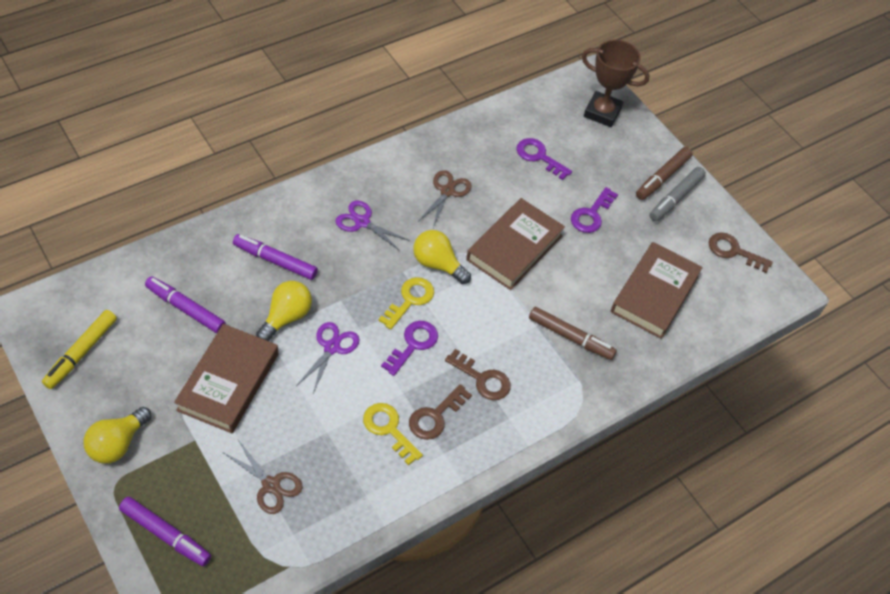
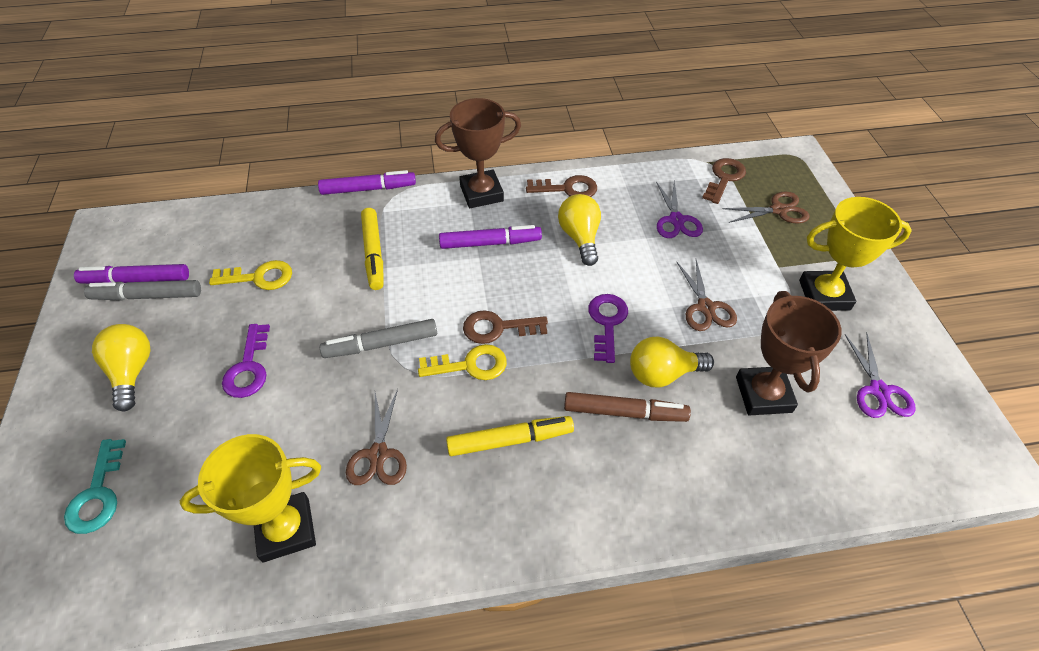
brown book: [174,324,278,433] [466,198,565,290] [611,242,703,339] = 3 -> none = 0
brown marker: [529,307,617,360] [636,147,693,200] = 2 -> [564,392,691,422] = 1
brown scissors: [224,440,303,514] [419,170,472,228] = 2 -> [346,389,407,485] [676,259,737,331] [722,191,809,224] = 3
brown trophy: [582,40,649,127] = 1 -> [435,98,521,208] [736,291,842,415] = 2
grey marker: [649,167,706,221] = 1 -> [84,280,201,301] [320,319,437,358] = 2
purple key: [381,321,438,376] [516,138,572,180] [571,187,618,233] = 3 -> [222,324,270,398] [588,294,628,363] = 2
turquoise key: none = 0 -> [64,439,126,534] = 1
yellow marker: [42,310,117,389] = 1 -> [361,208,384,290] [446,416,574,456] = 2
yellow trophy: none = 0 -> [180,434,321,562] [799,197,912,311] = 2

